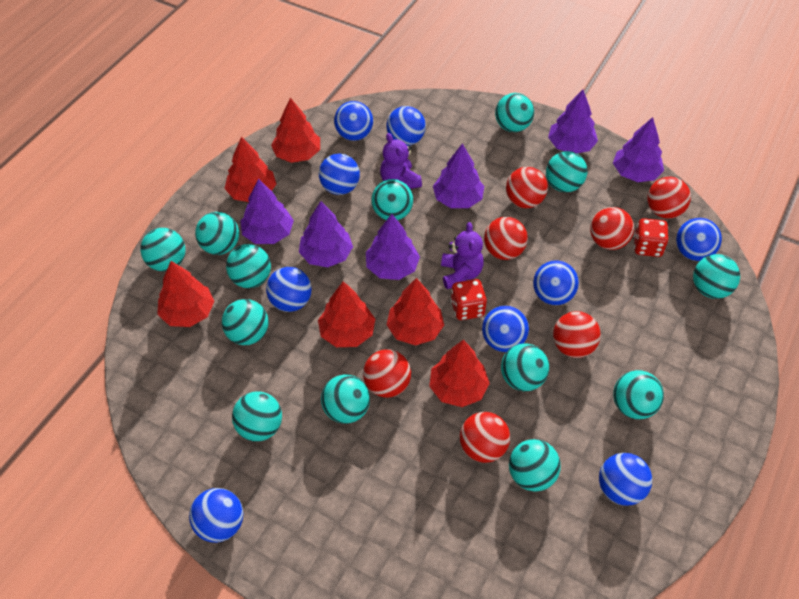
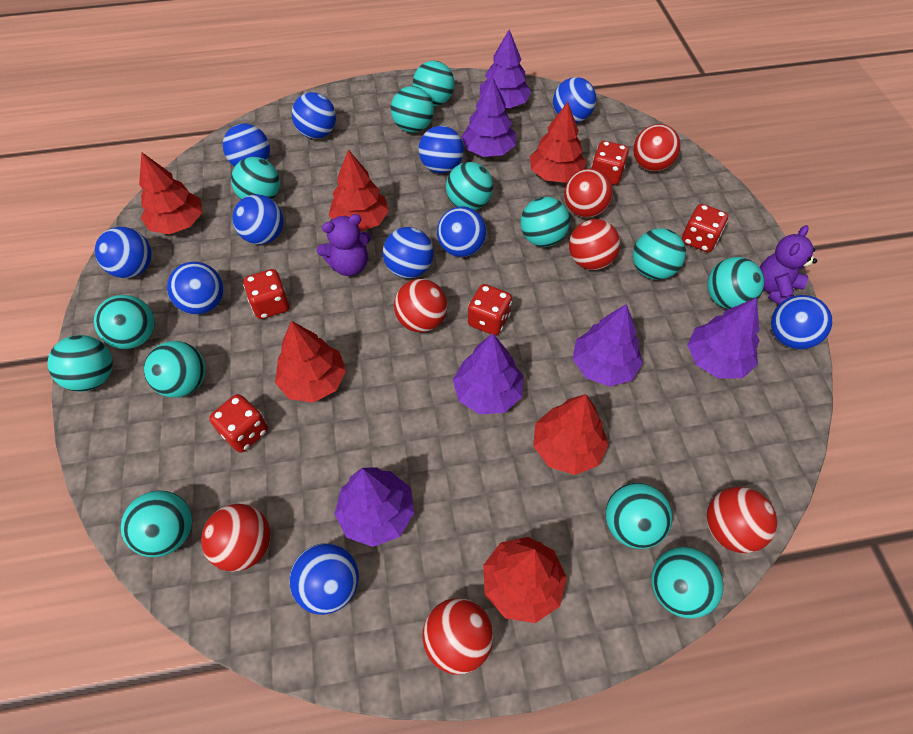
blue ball: [189,488,243,543] [266,267,312,312] [319,153,360,195] [334,101,373,141] [386,106,426,146] [482,306,529,352] [533,260,579,305] [599,453,652,506] [676,218,722,261] = 9 -> [95,227,152,278] [167,262,224,314] [223,124,270,167] [232,194,284,245] [290,543,359,615] [292,92,336,139] [383,227,433,278] [419,126,464,173] [437,206,486,257] [553,77,596,123] [771,295,832,349] = 11
red dice: [451,279,487,320] [634,218,668,257] = 2 -> [209,394,268,452] [243,269,289,319] [468,284,512,335] [591,141,629,185] [682,204,728,252] = 5

